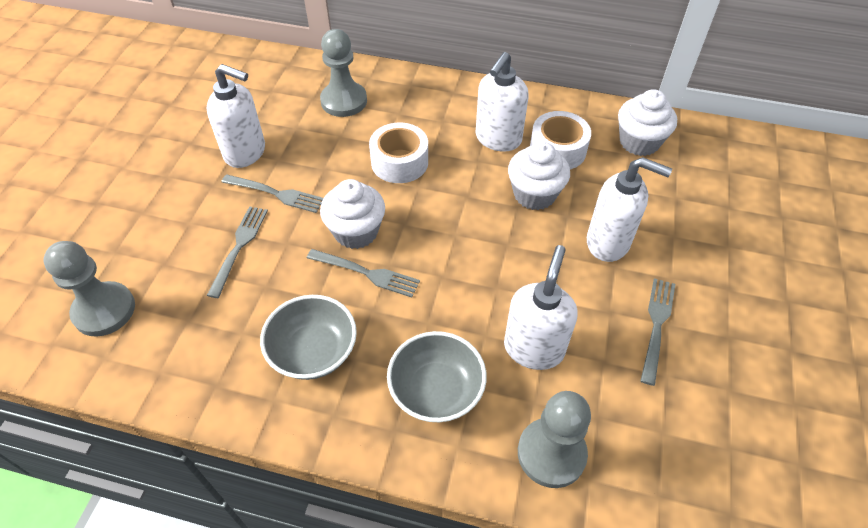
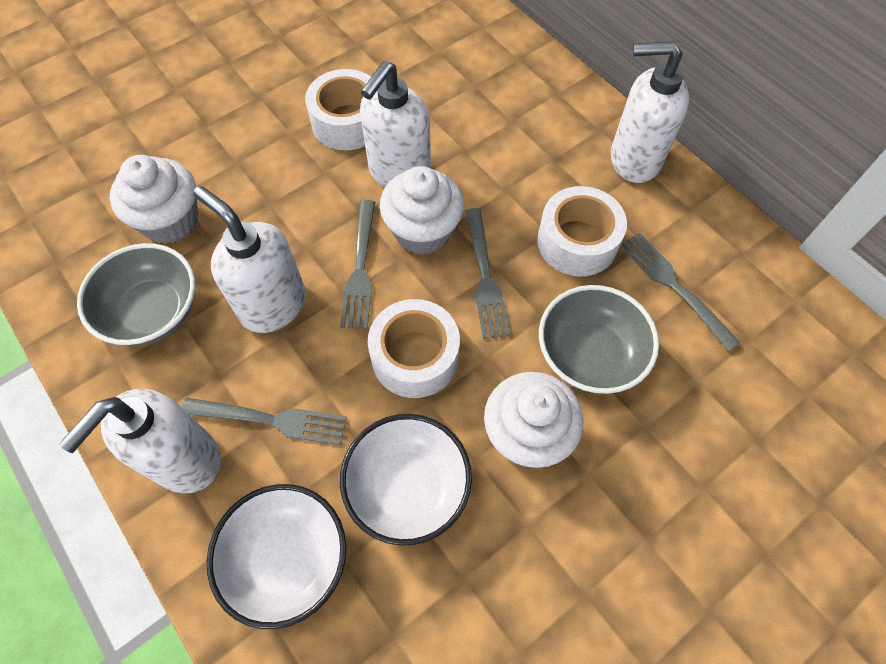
grey pawn: [43,241,135,337] [320,29,367,117] [518,391,591,488] = 3 -> none = 0
white bowl: none = 0 -> [207,484,346,629] [340,414,472,546] = 2
white tape: [369,123,428,183] [530,111,591,169] = 2 -> [305,69,371,150] [368,299,460,398] [537,186,627,276] = 3

